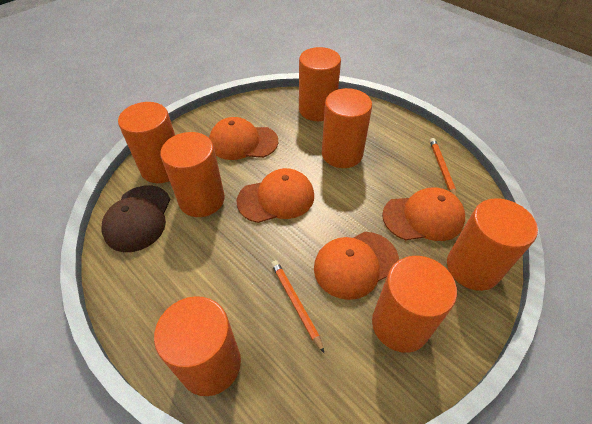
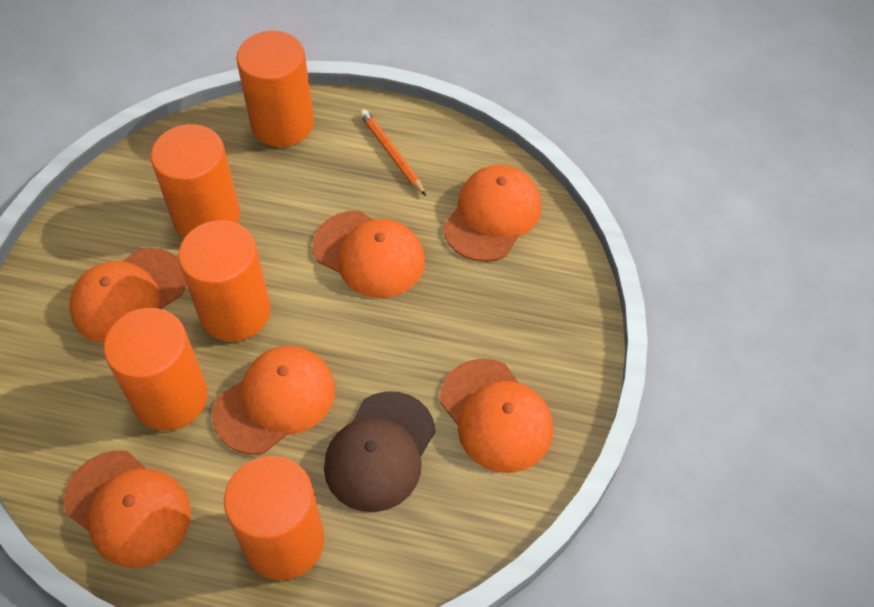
orange cap: [209,117,278,160] [237,168,314,223] [314,232,399,300] [382,188,465,241] = 4 -> [64,450,191,568] [69,248,186,343] [212,346,335,455] [313,211,425,298] [440,359,553,473] [443,165,541,262] = 6
orange cylinder: [118,102,175,183] [154,296,241,396] [160,132,225,217] [299,47,341,121] [322,88,372,168] [372,256,457,353] [447,198,538,291] = 7 -> [104,308,208,431] [151,124,240,238] [178,220,271,342] [224,456,324,580] [236,31,314,147] = 5
orange pencil: [271,260,324,353] [430,138,457,197] = 2 -> [360,109,426,196] = 1

